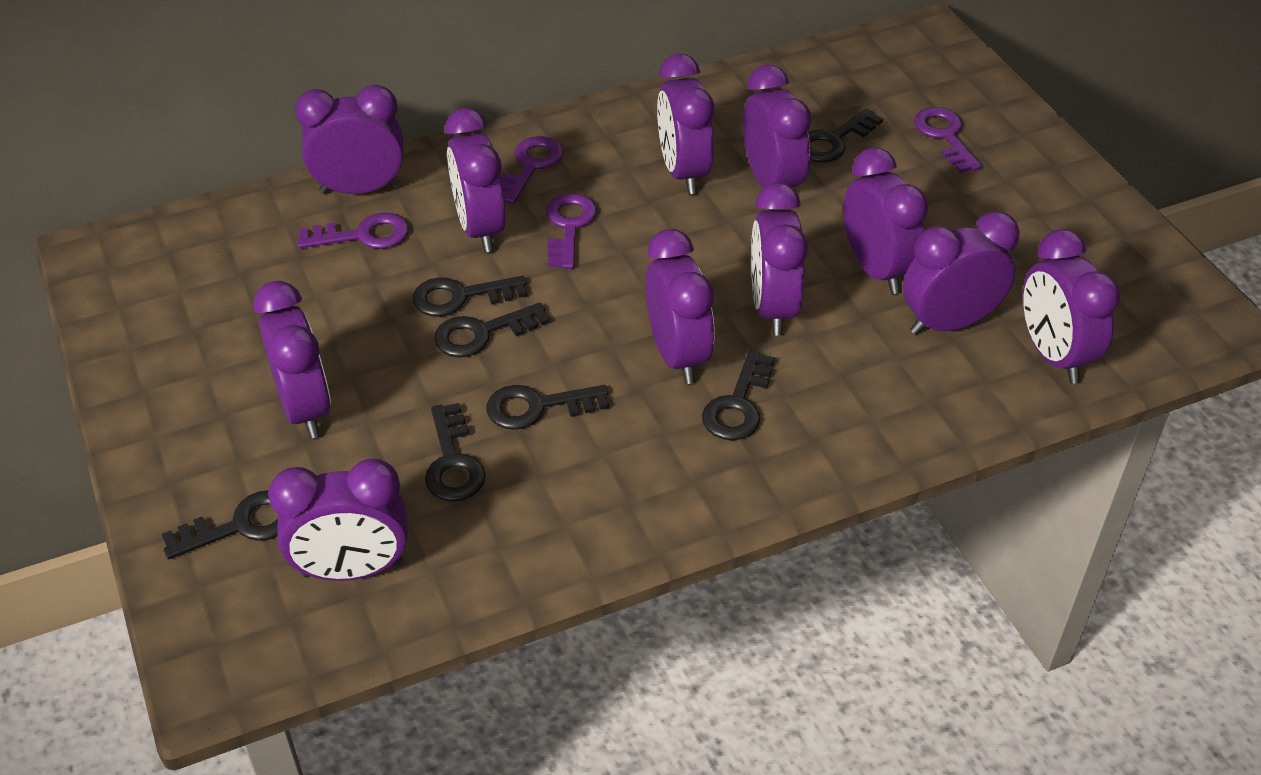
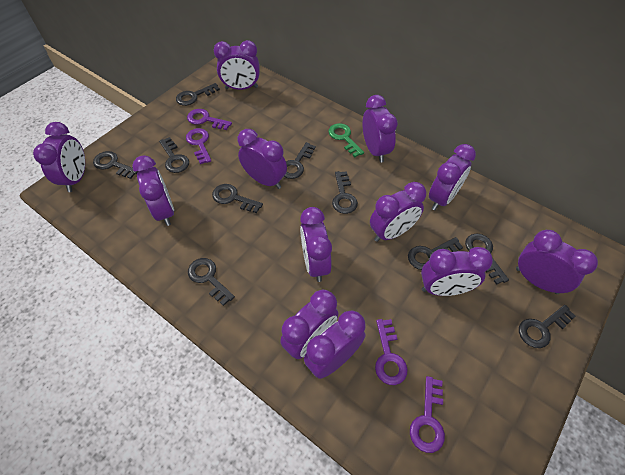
black key: [162,490,278,559] [413,276,527,317] [425,403,486,502] [434,302,550,357] [486,385,609,430] [702,350,775,440] [808,108,883,162] = 7 -> [93,151,138,179] [159,137,189,173] [176,83,220,106] [188,258,235,306] [212,184,263,213] [284,142,316,179] [332,171,358,214] [408,237,463,270] [465,233,509,285] [519,305,576,348] = 10
green key: none = 0 -> [329,123,364,157] = 1
purple clock: [253,281,331,438] [268,459,408,581] [295,85,404,194] [445,108,506,253] [646,229,715,384] [657,54,714,194] [743,65,811,188] [751,183,808,335] [843,148,929,294] [903,211,1020,335] [1023,229,1120,384] = 11 -> [33,122,85,192] [132,155,174,226] [214,40,260,90] [237,129,287,189] [280,290,339,359] [300,207,332,282] [304,310,366,379] [363,95,398,163] [370,182,426,242] [421,247,493,296] [429,144,476,210] [516,230,598,294] = 12

